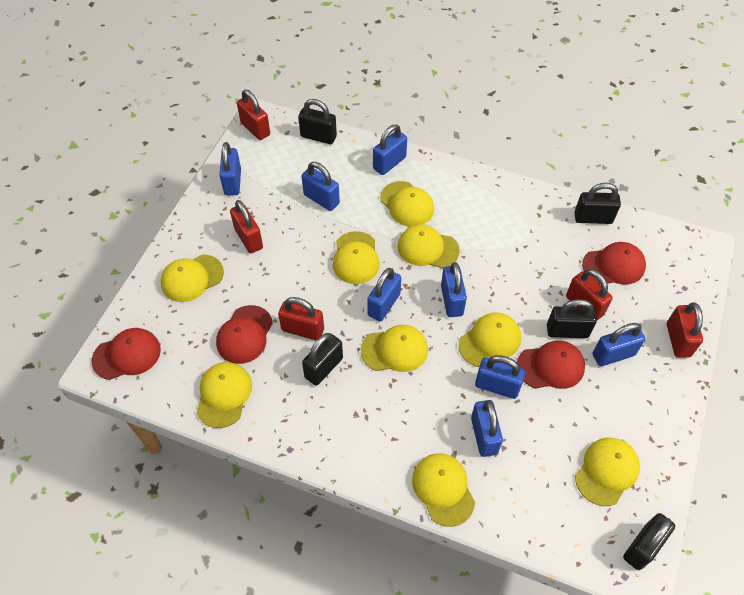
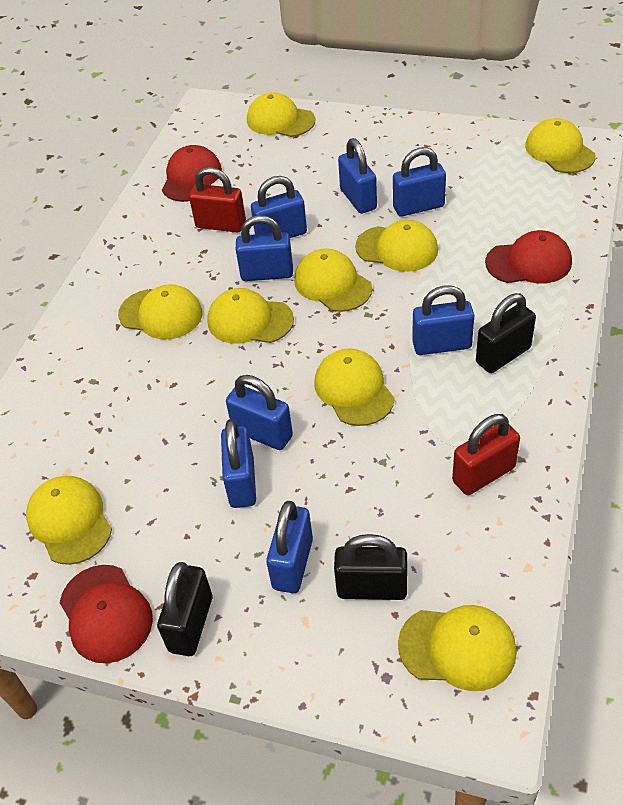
black padlock: [298,99,337,144] [302,333,343,386] [547,299,597,338] [574,183,621,224] [623,513,675,570] = 5 -> [157,562,212,656] [334,534,407,600] [476,293,536,373] = 3
red cap: [92,328,161,380] [216,305,273,364] [517,341,585,389] [582,242,646,285] = 4 -> [60,565,153,663] [162,145,222,202] [485,230,572,284] = 3
red padlock: [230,200,263,253] [237,90,270,140] [278,297,324,341] [566,269,613,320] [667,303,703,358] = 5 -> [189,167,246,233] [452,414,520,495] = 2

